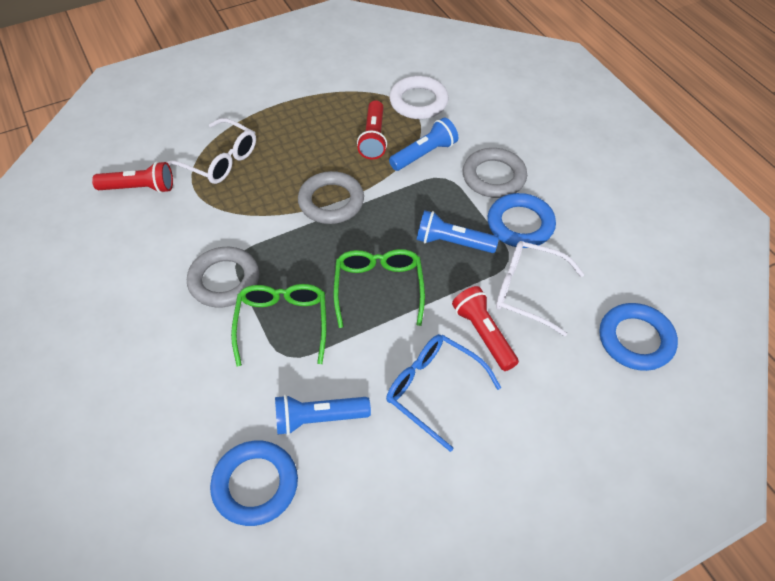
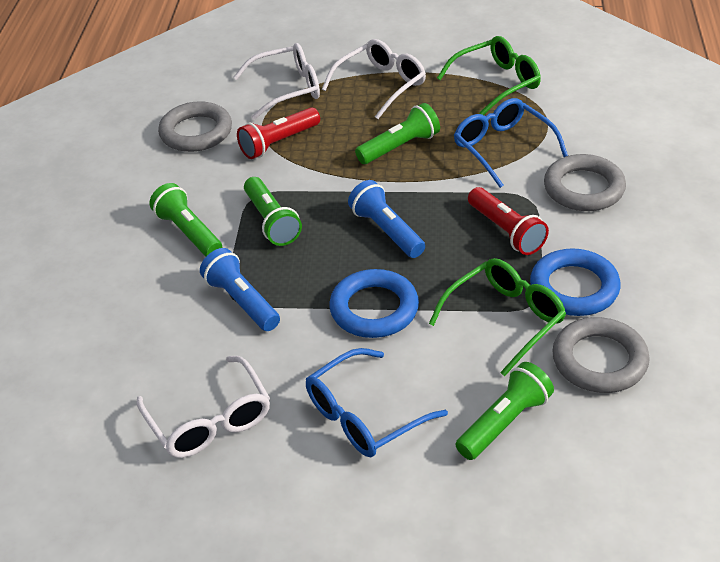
blue flashlight: [275,395,371,435] [389,117,458,171] [417,210,499,253] = 3 -> [200,248,280,331] [348,180,425,258] = 2
blue glasses: [386,334,501,452] = 1 -> [306,348,448,457] [454,98,568,188] = 2
blue ring: [210,440,298,526] [488,193,556,248] [599,303,678,371] = 3 -> [329,269,419,338] [530,248,621,316] = 2
green flashlight: none = 0 -> [149,183,222,257] [244,177,302,246] [355,103,440,164] [456,362,554,460] = 4
red flashlight: [92,161,173,193] [357,100,387,159] [452,286,519,371] = 3 -> [237,107,320,159] [468,187,549,255] = 2
white glasses: [167,118,256,184] [496,241,585,336] = 2 -> [137,356,270,458] [233,43,320,120] [322,39,426,119] = 3
white ring: [389,76,449,119] = 1 -> none = 0

